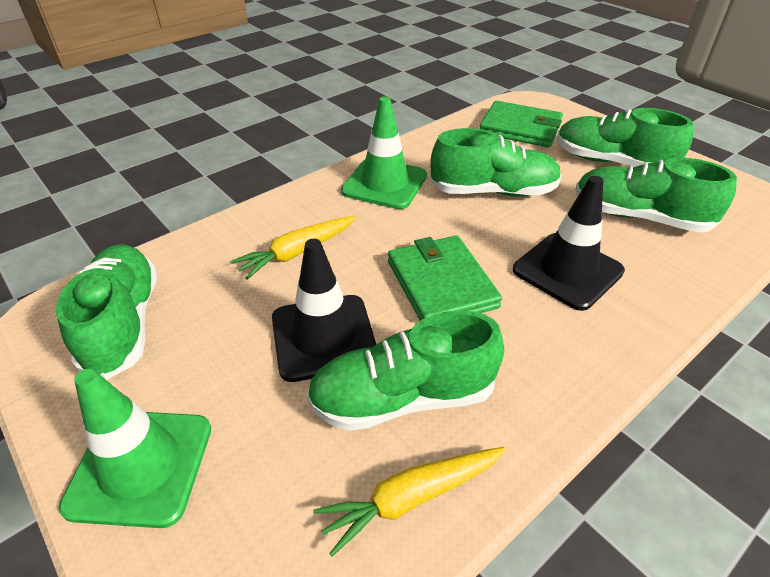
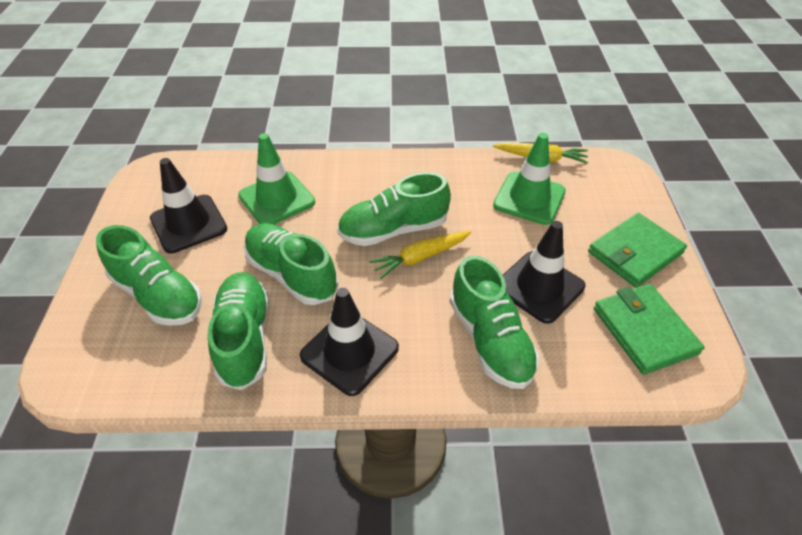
black traffic cone: [272,239,376,382] [513,176,625,311] = 2 -> [150,158,227,253] [300,288,399,396] [503,221,585,324] = 3

